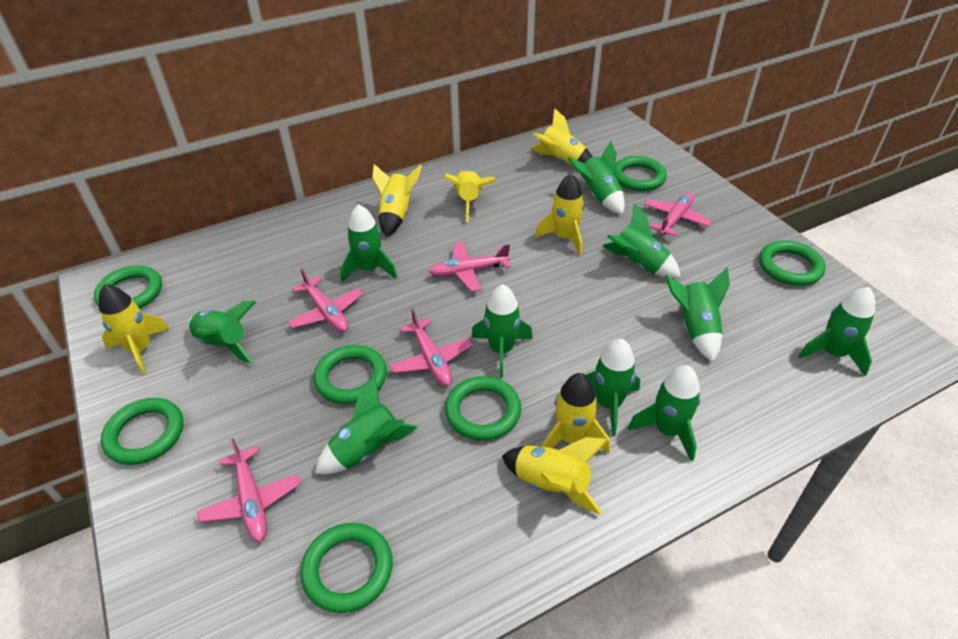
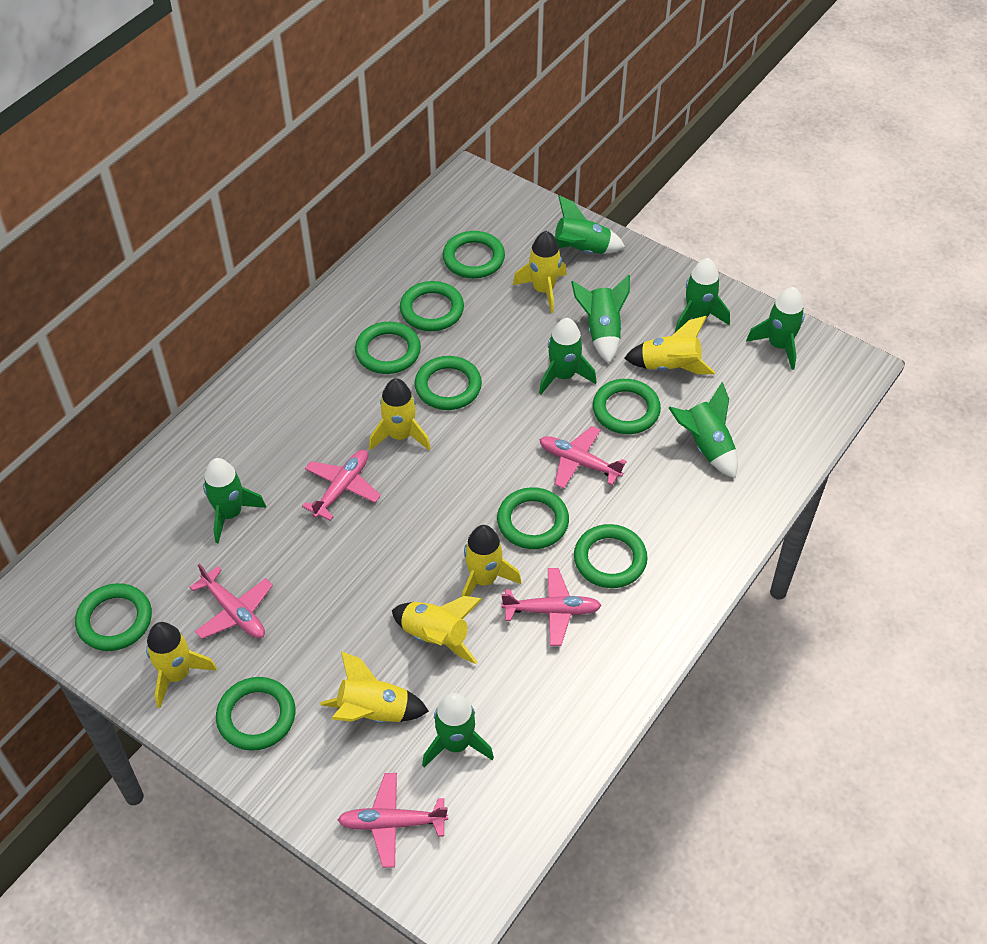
green ring: [94,266,162,309] [101,398,183,465] [300,523,393,613] [314,345,387,404] [445,376,521,441] [614,156,667,191] [759,240,826,286] = 7 -> [75,583,152,651] [216,677,295,751] [355,322,421,374] [400,281,464,331] [415,356,482,410] [443,231,505,278] [497,487,569,549] [574,524,648,588] [593,379,661,434] = 9
green rocket: [188,301,256,364] [315,376,418,474] [341,204,397,283] [471,284,533,378] [568,141,625,215] [586,339,640,436] [602,203,681,278] [628,365,701,461] [665,268,730,362] [798,287,875,376] = 10 -> [203,458,266,543] [422,693,494,768] [539,318,596,394] [554,195,625,254] [571,275,630,363] [669,382,738,478] [675,258,730,332] [746,287,805,370] = 8

